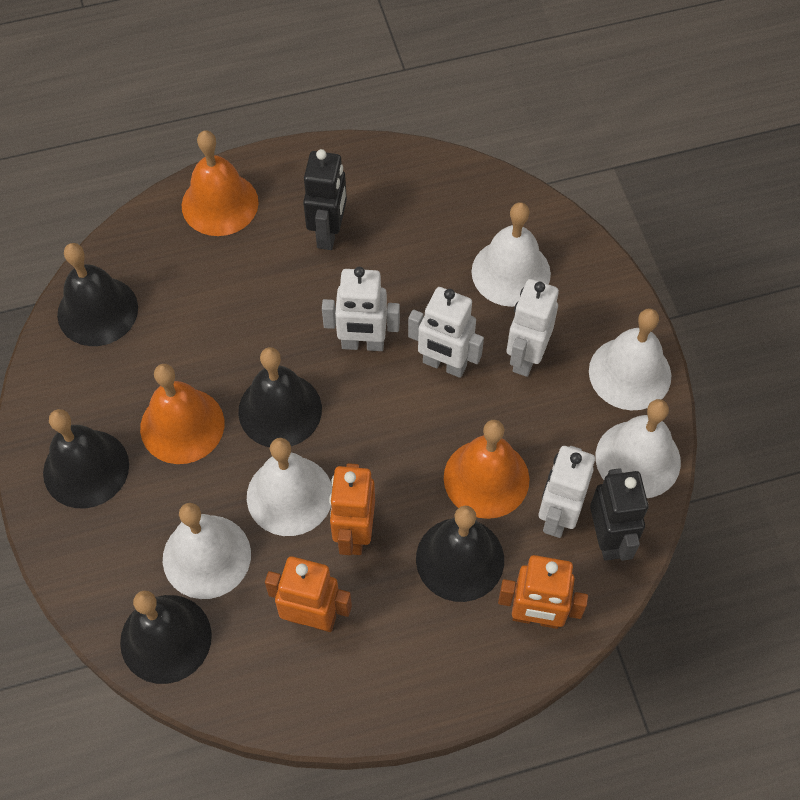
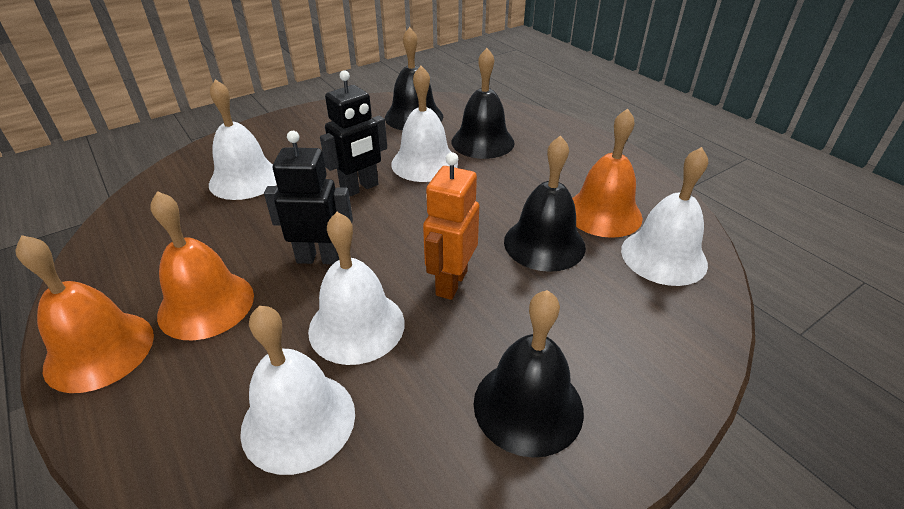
black bell: [43,409,129,508] [57,243,138,346] [120,591,212,684] [238,347,322,447] [416,506,504,602] = 5 -> [385,27,443,130] [451,48,515,159] [474,290,584,458] [504,135,586,272] = 4
orange robot: [265,556,352,632] [329,463,375,555] [498,555,588,629] = 3 -> [423,152,479,300] = 1
white robot: [322,267,400,351] [408,287,484,378] [507,279,559,377] [539,446,595,538] = 4 -> none = 0

